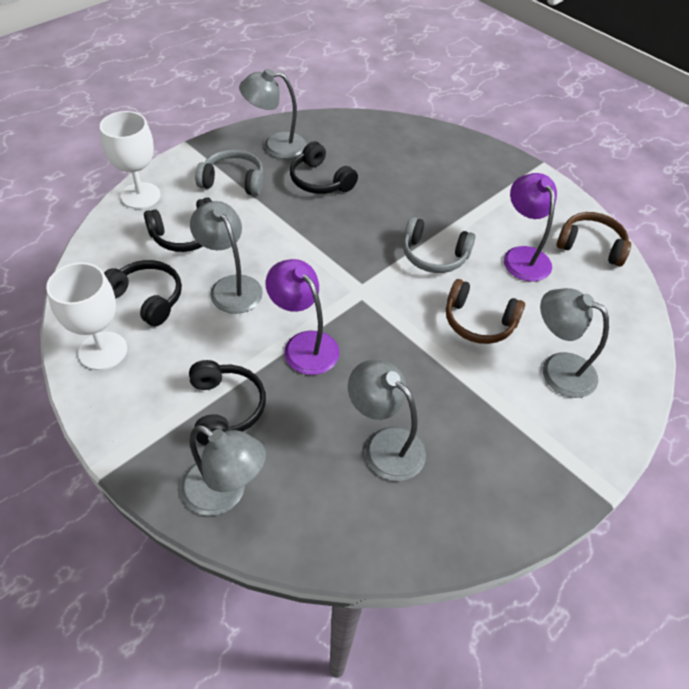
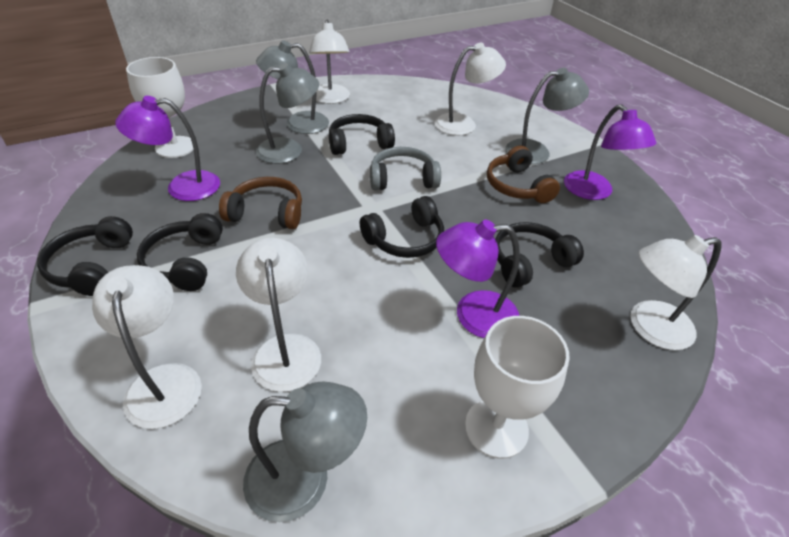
black headphones: [104,260,182,326] [144,198,212,252] [189,360,266,445] [290,141,358,194] = 4 -> [37,216,133,296] [137,213,223,291] [329,114,395,155] [360,196,444,258] [495,222,584,288] = 5
grey headphones: [195,149,263,196] [403,217,475,273] = 2 -> [370,147,441,190] = 1
grey lamp: [181,425,266,516] [190,201,263,314] [239,69,307,159] [348,360,426,481] [540,288,609,398] = 5 -> [243,382,367,522] [256,40,329,134] [256,63,319,164] [505,68,589,164] = 4
purple lamp: [266,259,339,375] [504,173,557,282] = 2 -> [115,96,220,201] [436,219,520,338] [564,104,656,200] = 3
white lamp: none = 0 -> [92,265,202,429] [236,238,321,392] [309,20,350,104] [435,43,506,135] [630,235,721,350] = 5

